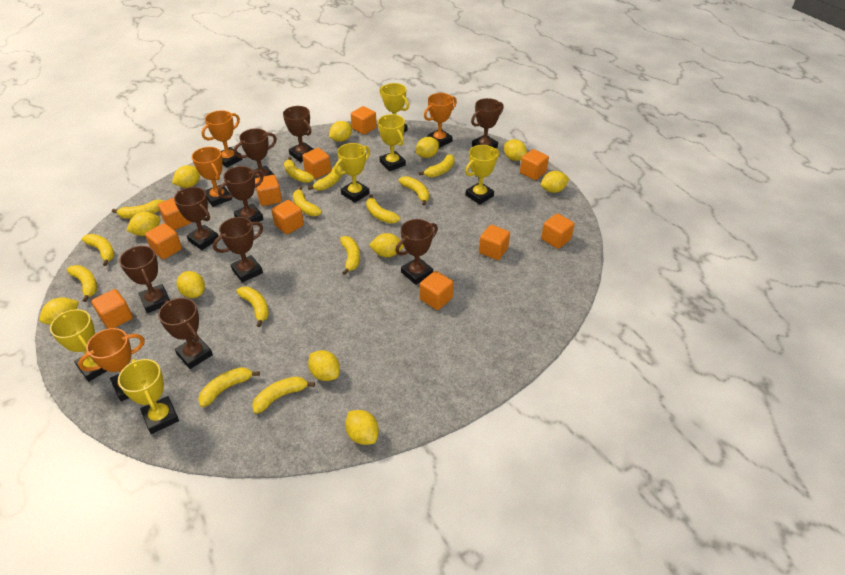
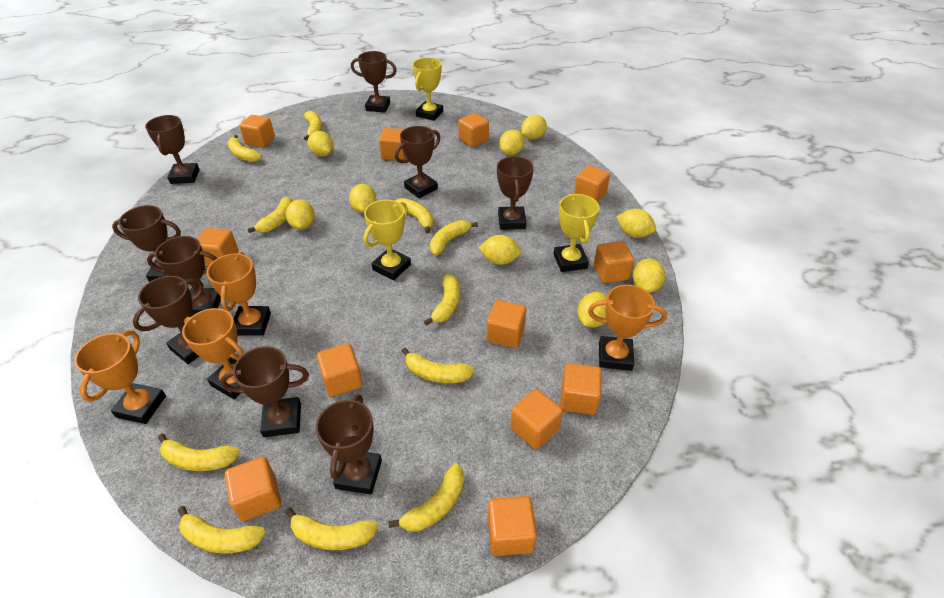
orange cube: [91,289,133,329] [145,223,182,259] [158,198,191,230] [255,175,282,206] [271,200,304,234] [302,148,331,179] [351,106,377,135] [420,271,454,310] [479,225,510,260] [520,149,549,180] [541,213,575,249] = 11 -> [197,228,239,266] [225,457,281,521] [239,115,275,148] [317,343,363,397] [379,128,405,160] [458,113,489,147] [487,300,526,348] [488,496,537,556] [510,389,563,449] [560,363,602,415] [574,165,610,202] [594,241,634,283] = 12
yellow banana: [67,265,97,302] [82,234,115,266] [112,200,163,219] [198,367,260,407] [236,287,269,327] [252,376,315,414] [284,157,314,183] [293,186,322,216] [308,165,343,191] [340,236,360,275] [366,194,400,224] [398,176,429,206] [419,154,455,177] = 13 -> [158,434,240,471] [178,506,266,554] [228,135,262,162] [247,197,293,233] [285,508,378,550] [304,111,322,141] [388,463,464,532] [395,198,433,233] [402,348,474,383] [424,275,460,326] [430,220,478,255] = 11
yellow lemon: [39,297,79,325] [126,212,160,236] [172,165,201,188] [177,271,205,298] [308,350,340,381] [329,121,352,142] [345,410,379,445] [369,233,404,257] [415,137,439,158] [504,139,527,161] [541,171,569,193] = 11 -> [286,200,315,230] [308,131,334,157] [349,184,377,213] [478,235,521,265] [499,129,525,155] [521,115,547,140] [577,292,607,328] [616,209,656,238] [633,259,665,293] = 9
yellow trophy: [50,309,107,382] [118,359,179,434] [334,143,370,203] [378,114,406,171] [380,83,409,132] [465,145,499,204] = 6 -> [363,200,411,280] [413,58,443,121] [554,194,599,272] = 3

